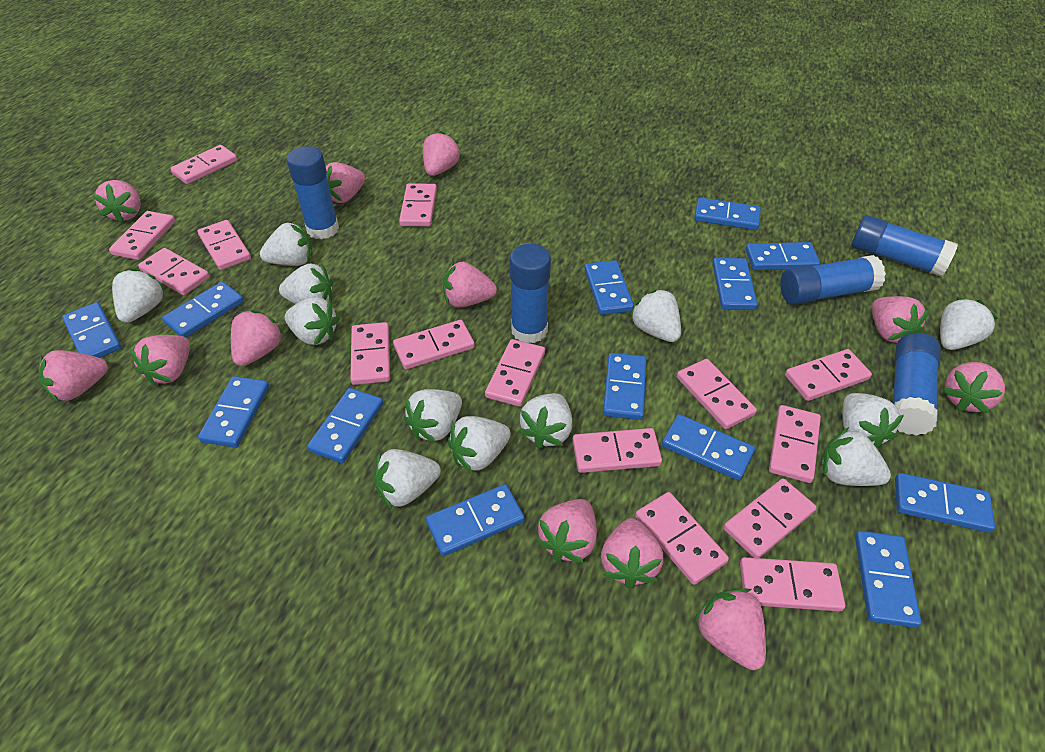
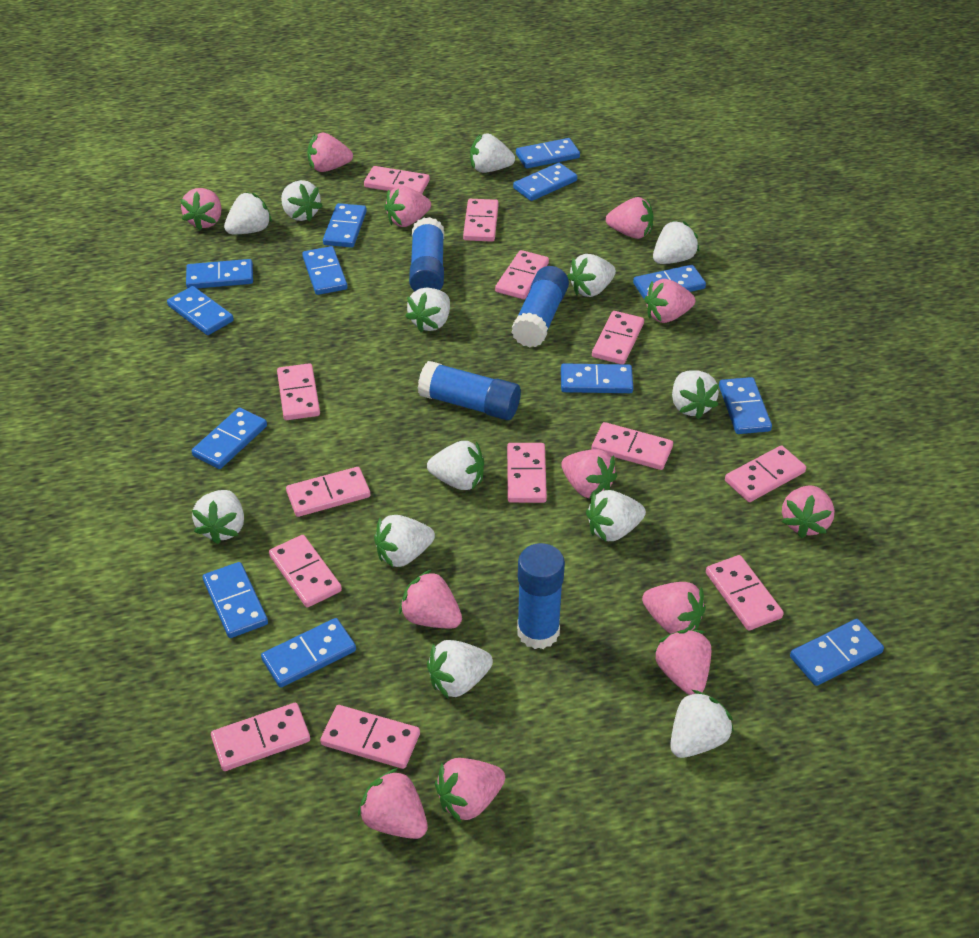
blue glue stick: [287,146,339,239] [509,244,551,343] [780,255,886,305] [851,215,958,277] [893,333,941,435] = 5 -> [409,217,444,291] [418,361,521,420] [511,266,569,348] [517,543,565,649] = 4
pink domino: [109,211,175,260] [138,248,210,295] [170,145,237,184] [198,220,251,270] [350,322,390,385] [393,320,475,369] [399,183,437,226] [485,339,545,407] [572,428,662,473] [635,492,729,585] [677,359,757,429] [723,478,817,558] [740,557,845,612] [769,405,821,483] [785,349,872,401] = 15 -> [211,703,310,771] [269,535,342,608] [277,363,320,420] [286,467,370,517] [320,705,420,769] [364,166,430,194] [463,199,499,242] [495,250,549,299] [507,443,547,503] [591,422,673,470] [592,311,644,364] [706,555,784,631] [725,445,806,502] = 13
white strawberry: [112,268,165,323] [260,222,313,266] [279,264,333,304] [285,297,340,345] [374,449,441,509] [404,389,462,443] [448,416,511,473] [519,393,572,449] [630,289,681,342] [821,427,891,486] [842,393,904,448] [940,297,998,350] = 12 -> [192,490,244,544] [224,192,272,234] [281,180,323,221] [374,515,435,567] [405,288,450,332] [427,441,484,490] [427,640,493,699] [470,133,515,173] [567,254,616,297] [586,490,646,541] [653,220,699,264] [670,690,734,758] [672,370,719,419] = 13

